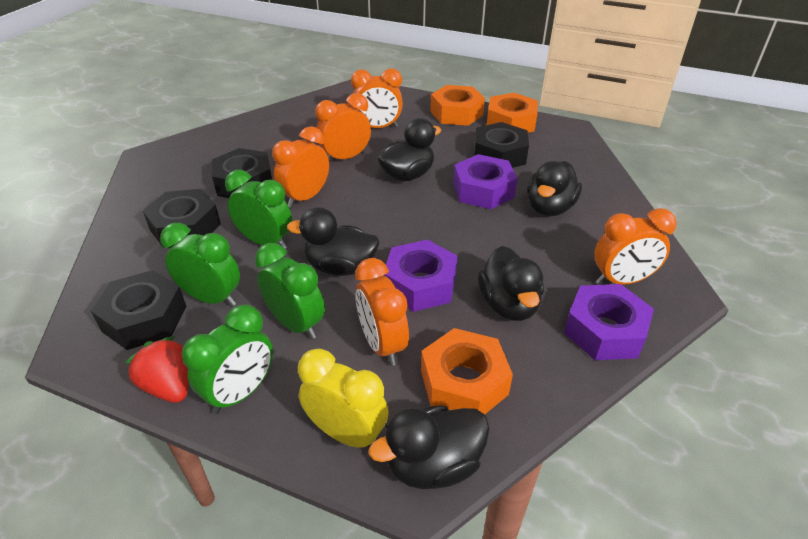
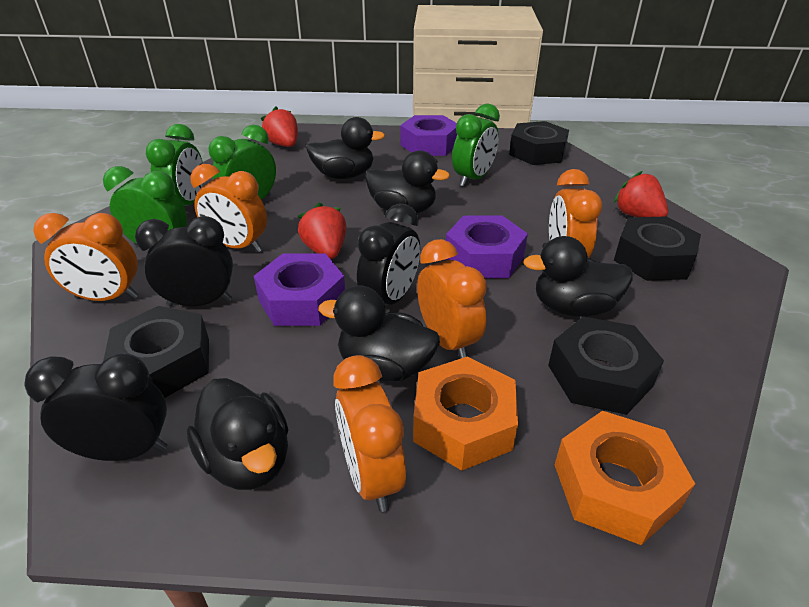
black clock: none = 0 -> [24,353,167,461] [135,216,233,306] [357,204,420,305] = 3
orange nut: [421,328,513,414] [430,85,485,126] [487,93,538,133] = 3 -> [413,357,518,471] [555,411,695,545] = 2
red strawberry: [125,336,189,403] = 1 -> [261,106,298,147] [298,203,346,259] [614,171,668,217] = 3
yellow clock: [298,348,389,448] = 1 -> none = 0

